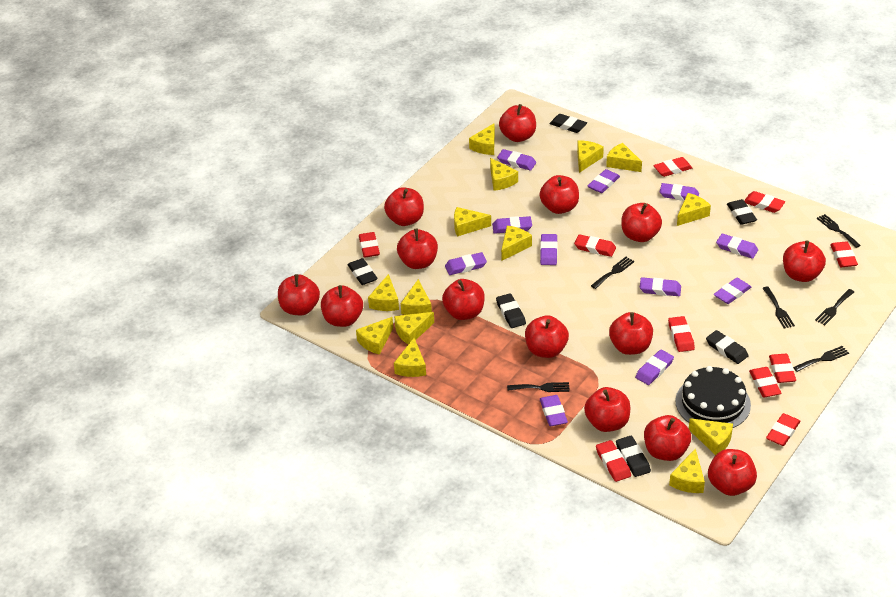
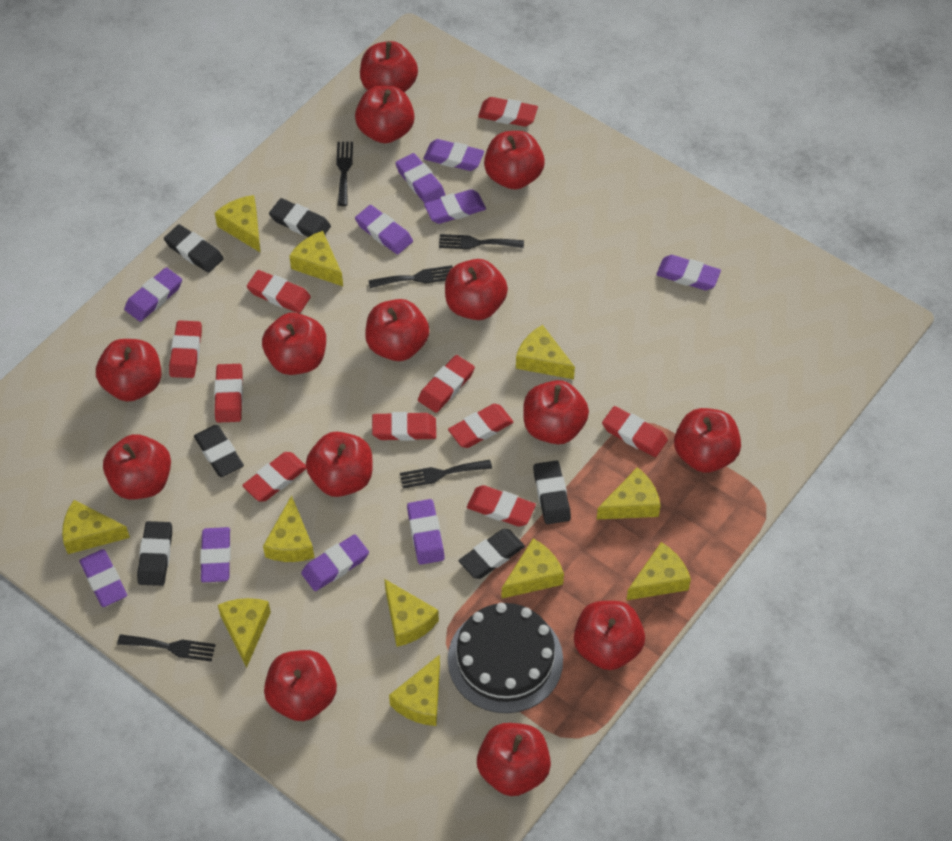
black fork: [507,382,570,392] [591,257,634,289] [762,287,795,328] [793,346,849,372] [815,289,854,325] [817,214,861,248] = 6 -> [117,634,216,662] [336,142,353,206] [369,265,453,288] [400,460,492,489] [439,234,524,249] = 5
purple eraser: [445,252,487,275] [492,216,532,234] [497,149,536,171] [540,234,558,265] [540,395,568,426] [588,169,620,193] [635,349,674,385] [640,277,681,296] [659,183,699,201] [713,278,751,304] [716,234,758,259] = 11 -> [79,549,127,607] [124,267,182,322] [200,527,231,582] [301,534,369,591] [355,205,413,255] [395,153,445,203] [407,499,445,565] [424,139,484,171] [424,189,486,224] [656,255,721,290] = 10
yellow cheese: [356,317,393,355] [368,274,399,311] [394,312,434,344] [394,338,426,377] [401,279,432,315] [454,207,491,237] [469,123,495,155] [490,158,518,191] [501,226,532,260] [577,140,604,173] [606,143,642,172] [669,448,705,493] [677,193,711,226] [689,418,733,455] = 14 -> [62,500,130,554] [215,195,261,253] [218,598,271,668] [263,495,314,562] [289,231,343,286] [384,579,439,647] [389,655,440,726] [501,538,564,599] [516,325,575,379] [597,467,661,519] [626,542,691,600] = 11

